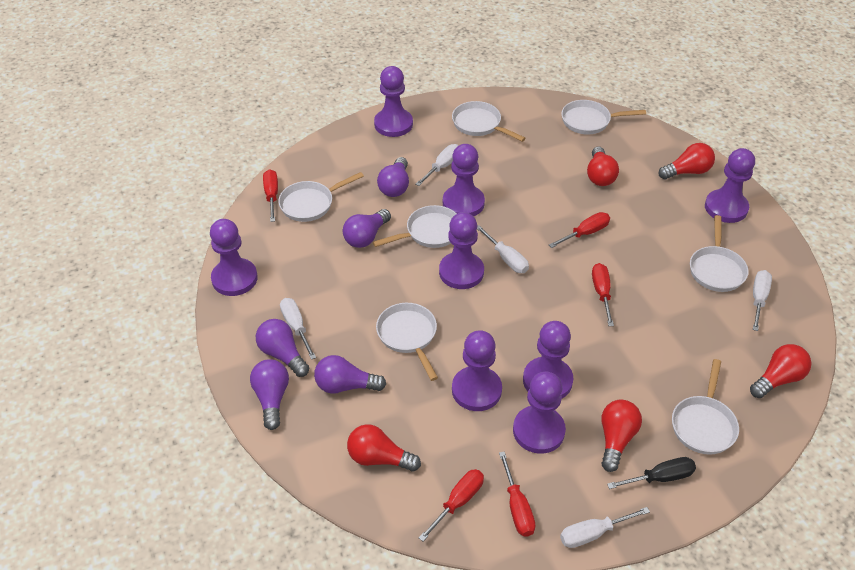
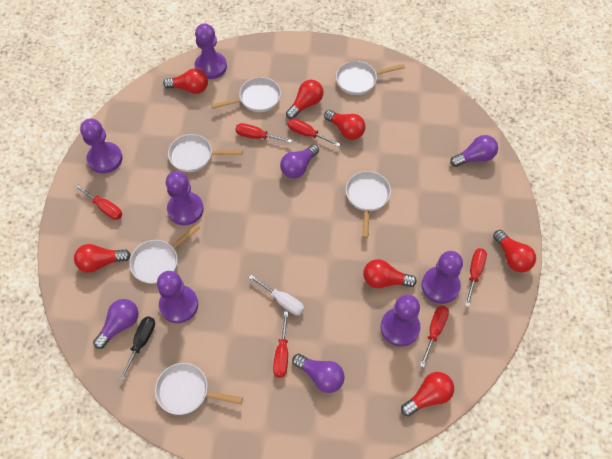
purple light bulb: [250,359,289,430] [256,319,309,377] [314,355,386,394] [343,209,391,248] [377,157,409,197] = 5 -> [93,299,139,349] [280,144,319,178] [292,354,345,393] [450,135,498,167] = 4
purple pawn: [210,219,258,296] [374,66,413,137] [439,212,484,289] [443,144,485,216] [452,330,502,411] [513,372,566,454] [523,321,573,398] [705,148,755,223] = 8 -> [80,119,123,174] [157,271,198,323] [166,171,204,225] [195,23,227,79] [381,295,420,347] [421,251,463,304] = 6
red light bulb: [347,424,421,472] [587,146,619,186] [601,400,642,472] [659,143,715,179] [750,344,812,398] = 5 -> [74,244,131,273] [163,68,208,94] [286,80,324,119] [324,110,365,140] [363,259,417,288] [401,372,454,417] [493,230,536,272] = 7
red screwdriver: [263,169,278,222] [419,469,484,542] [499,451,535,537] [549,212,610,248] [592,263,614,326] = 5 -> [74,184,122,220] [235,123,292,143] [273,311,288,378] [288,118,340,147] [420,306,449,367] [465,248,487,307] = 6
white pan: [278,172,364,222] [373,205,457,248] [376,303,438,381] [452,101,526,142] [561,100,646,135] [672,359,739,455] [690,215,749,292] = 7 -> [130,224,201,284] [155,363,243,415] [168,134,243,172] [211,77,281,112] [336,61,405,95] [346,171,391,238] = 6
white screwdriver: [280,298,316,360] [415,144,458,186] [477,225,529,273] [560,507,650,548] [753,270,772,331] = 5 -> [249,275,304,315] = 1

